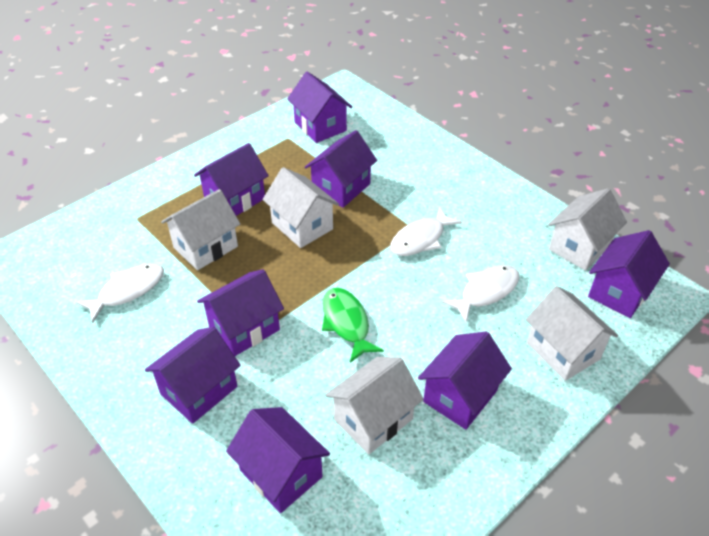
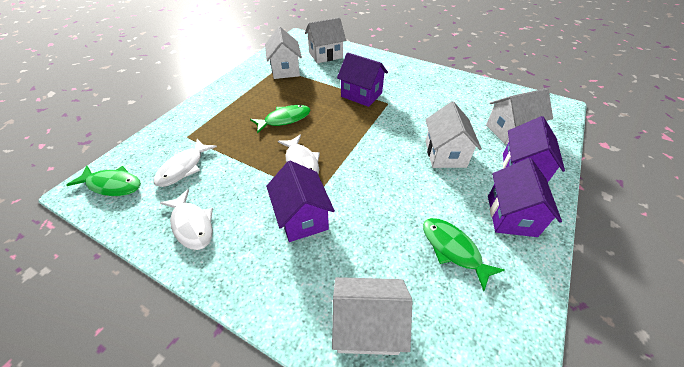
green fish: [322,288,384,363] = 1 -> [66,166,141,196] [250,105,311,134] [423,218,505,291] = 3
purple house: [145,327,241,424] [194,143,269,216] [197,269,284,356] [226,407,330,513] [287,72,352,143] [305,130,377,208] [418,332,512,430] [588,230,670,318] = 8 -> [266,161,335,242] [337,52,388,107] [488,158,562,237] [503,116,565,182] = 4

